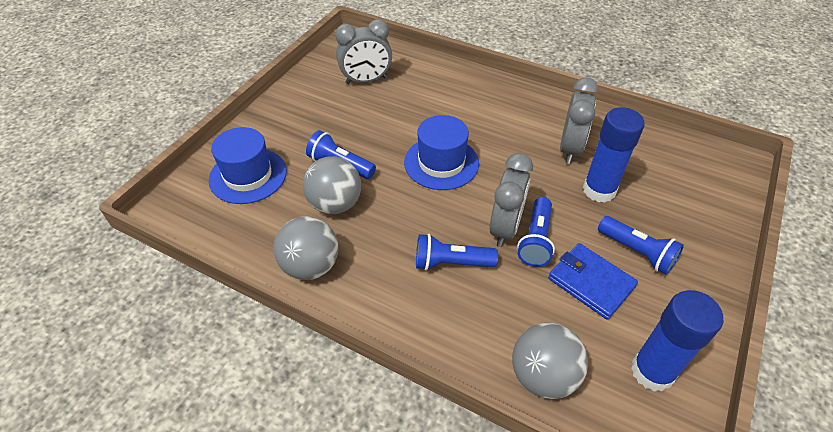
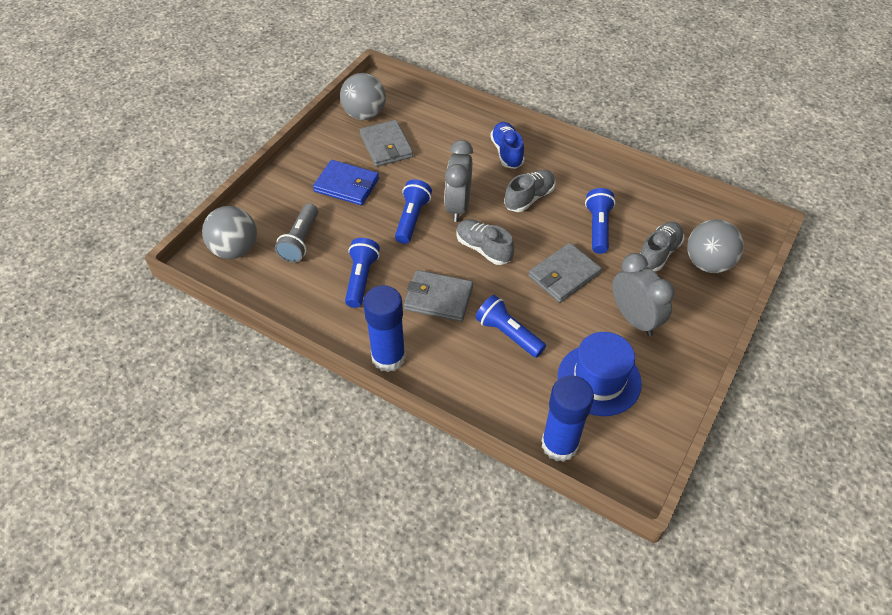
blue hat: [209,127,287,204] [404,115,479,190] = 2 -> [557,332,642,416] = 1
blue shoe: none = 0 -> [490,122,524,169] = 1
grey clock: [335,19,392,84] [489,153,533,247] [560,77,599,164] = 3 -> [445,140,473,222] [612,253,675,336] = 2
grey flashlight: none = 0 -> [275,203,318,263] = 1
grey shoe: none = 0 -> [456,219,514,265] [504,170,555,212] [640,222,684,271] = 3
grey wallet: none = 0 -> [360,120,413,167] [404,270,473,322] [528,243,602,303] = 3

